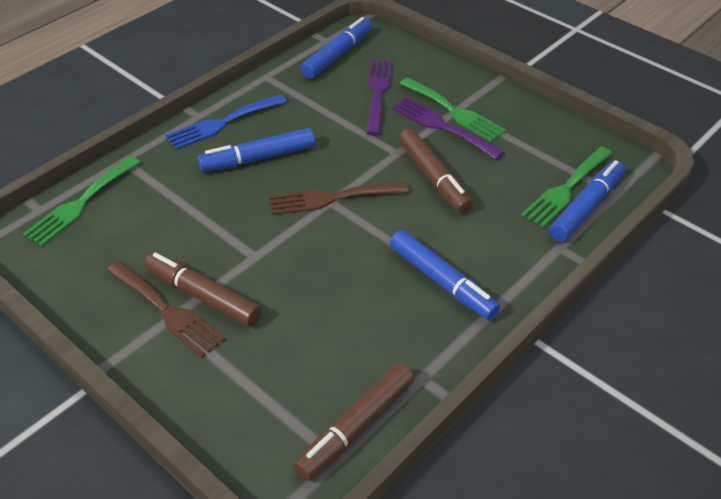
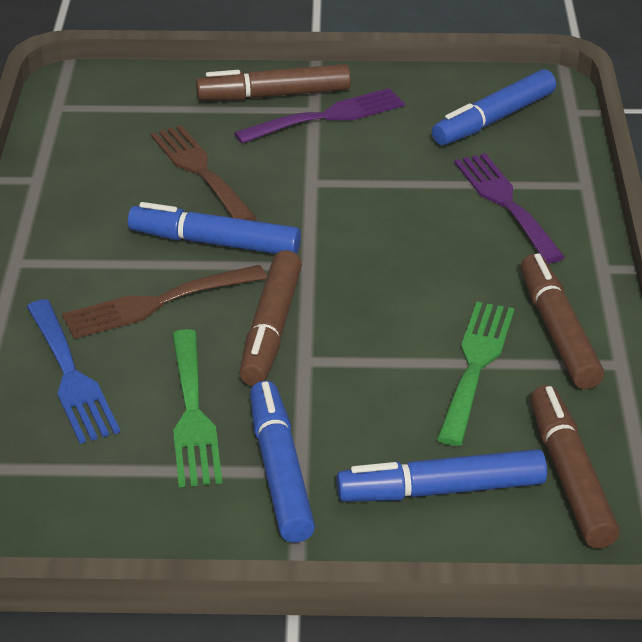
brown marker: [144,252,262,327] [294,363,415,481] [399,129,473,213] = 3 -> [196,64,351,100] [239,250,302,386] [521,253,604,389] [530,385,620,548] = 4
green fork: [23,156,140,246] [400,77,506,142] [521,147,613,228] = 3 -> [172,329,222,487] [437,302,514,446] = 2

